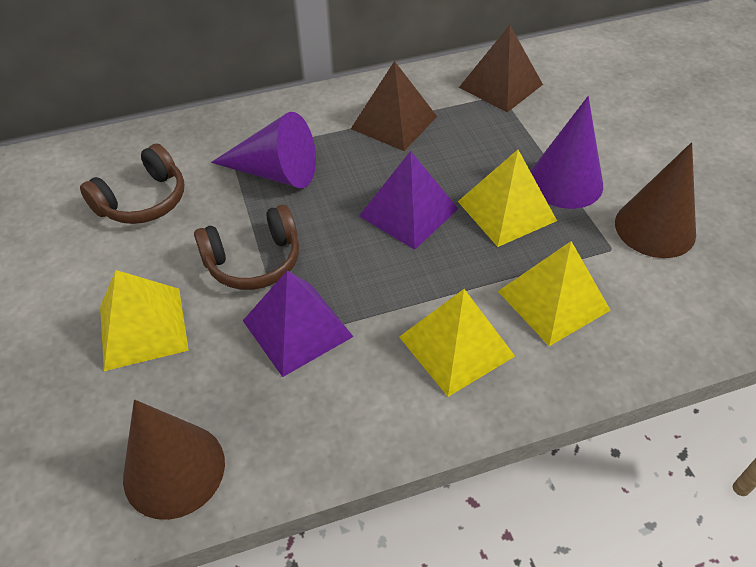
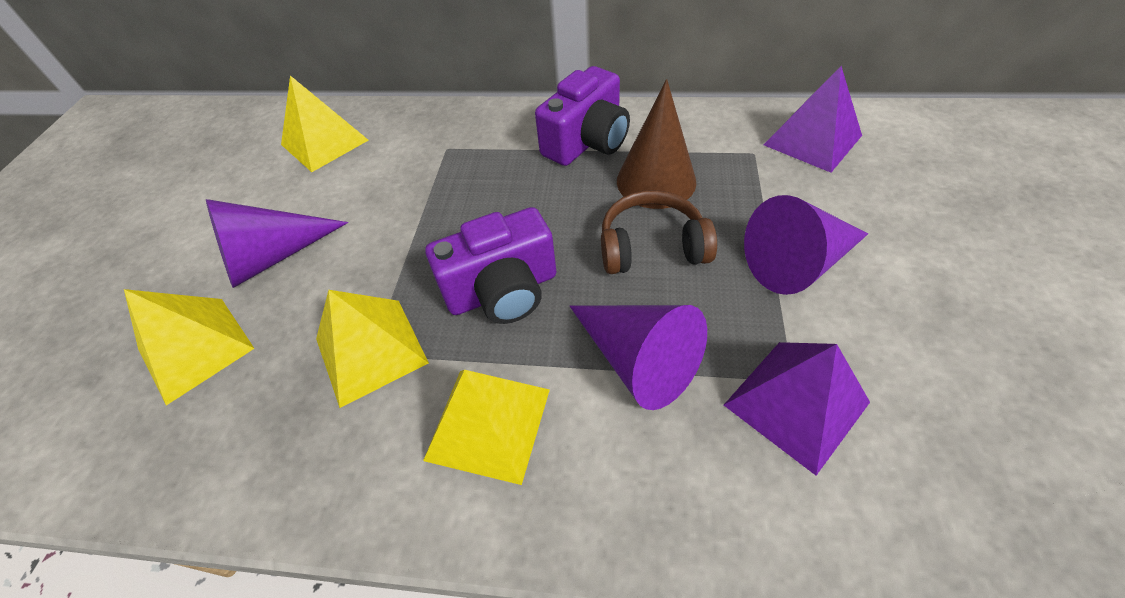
brown cone: [123,400,225,520] [615,142,696,258] = 2 -> [617,79,696,209] = 1
brown headphones: [80,143,184,224] [194,205,299,290] = 2 -> [601,190,717,274] = 1
brown pyramid: [351,61,437,151] [459,25,543,112] = 2 -> none = 0
purple camera: none = 0 -> [425,207,556,324] [535,66,630,166] = 2
purple cone: [211,112,316,188] [530,96,603,209] = 2 -> [206,199,348,288] [570,305,707,410] [744,195,868,295] = 3

